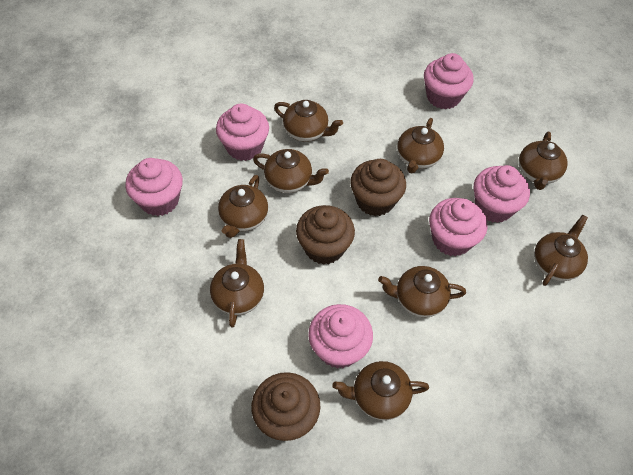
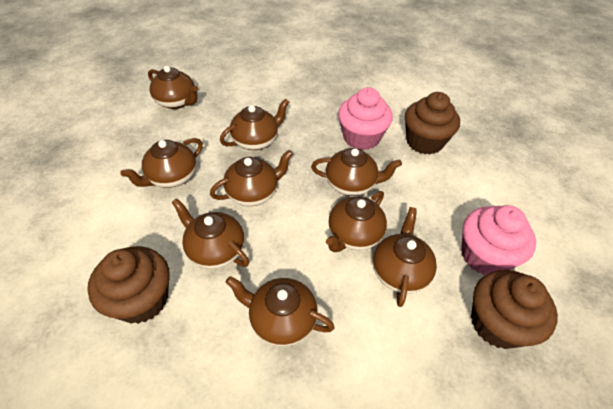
pink cupcake: [125,158,183,216] [216,104,269,161] [308,304,373,369] [424,53,474,109] [429,198,487,256] [474,165,530,223] = 6 -> [338,87,393,150] [461,205,536,275] = 2

